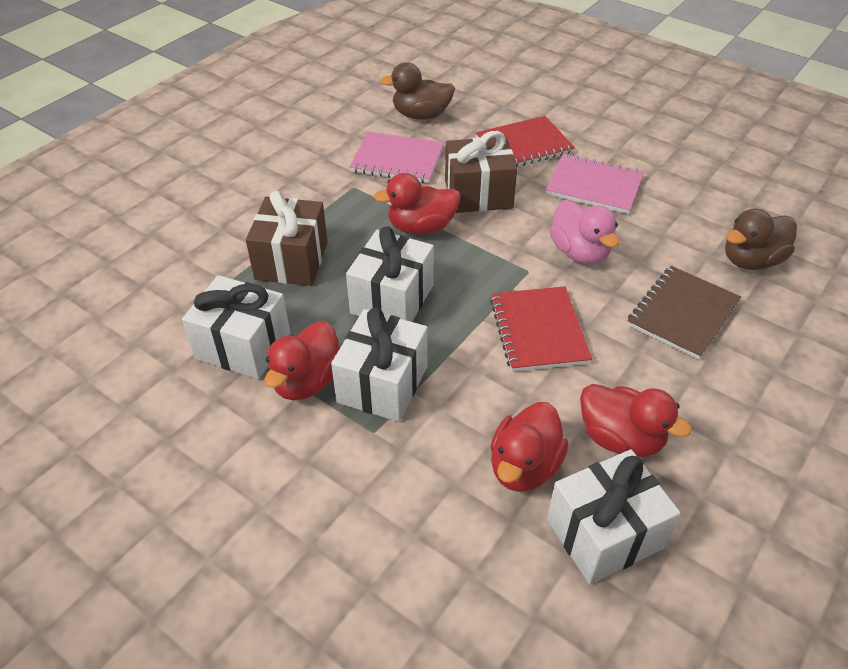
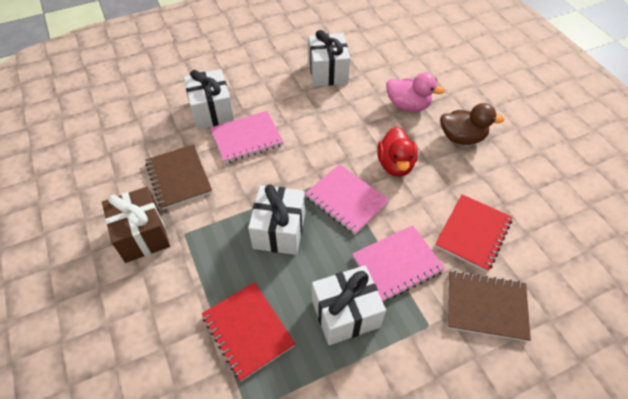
brown duck: [380,62,455,120] [725,208,797,270] = 2 -> [440,103,504,145] = 1
brown gift: [246,191,328,286] [445,131,517,213] = 2 -> [102,187,170,263] = 1
brown notebook: [627,266,741,360] = 1 -> [145,144,212,210] [448,271,531,342] = 2
pink notebook: [349,132,444,183] [546,154,644,214] = 2 -> [210,111,284,163] [305,164,390,235] [352,225,445,301] = 3
red duck: [264,321,339,400] [374,173,460,235] [490,402,569,492] [580,384,692,457] = 4 -> [377,127,418,177] = 1

